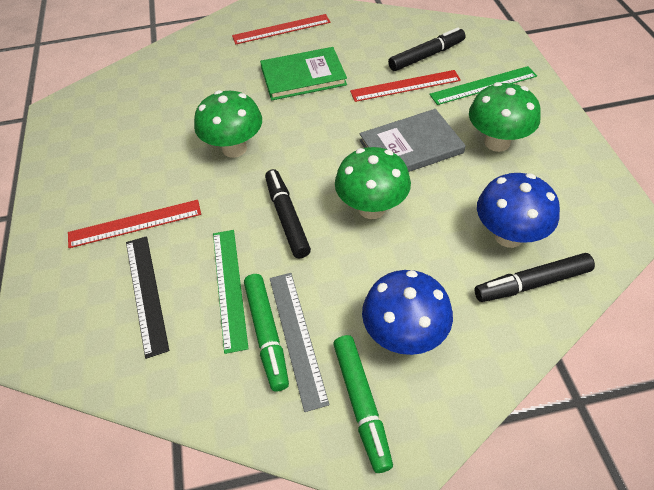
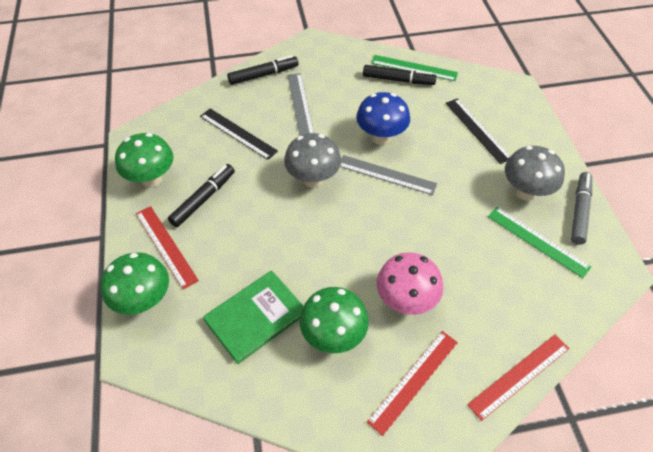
black ruler: [126,236,169,359] = 1 -> [200,108,278,160] [446,99,511,164] = 2
blue mushroom: [362,270,453,355] [477,173,560,248] = 2 -> [356,92,410,145] = 1
green marker: [244,274,289,391] [333,335,393,473] = 2 -> none = 0
grey book: [360,109,466,172] = 1 -> none = 0
grey marker: none = 0 -> [571,172,592,245] = 1
grey mushroom: none = 0 -> [284,133,341,188] [505,146,565,201] = 2
grey ruler: [270,273,329,412] = 1 -> [287,73,314,136] [340,155,437,195] = 2
pink mushroom: none = 0 -> [377,252,443,315] = 1

